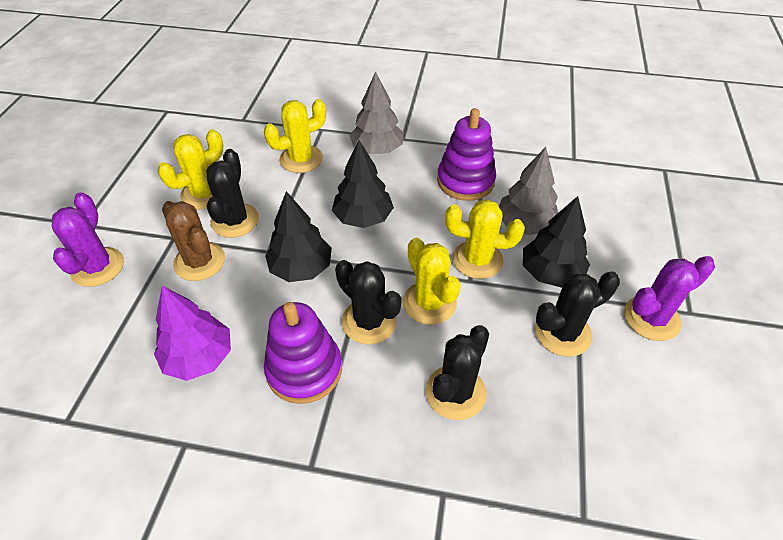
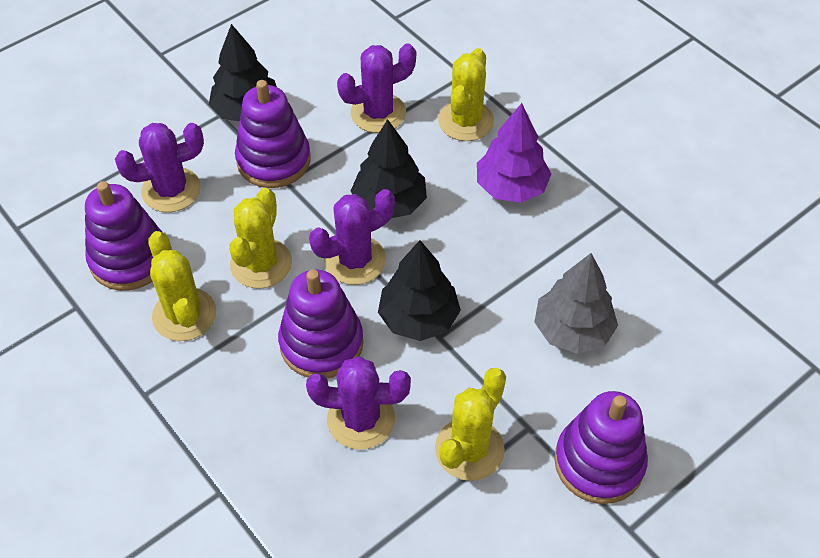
black cactus: [206,149,259,238] [335,260,402,345] [426,325,489,420] [535,271,620,357] = 4 -> none = 0
brown cactus: [162,201,225,281] = 1 -> none = 0
grey tree: [350,72,404,154] [499,147,558,235] = 2 -> [534,253,618,354] = 1
purple cactus: [52,192,124,287] [624,256,715,341] = 2 -> [115,123,204,212] [306,356,411,450] [309,189,395,285] [337,43,416,133] = 4
purple stacking toy: [264,302,342,404] [437,108,496,201] = 2 -> [85,181,163,291] [235,80,311,188] [278,270,364,378] [554,391,648,504] = 4

